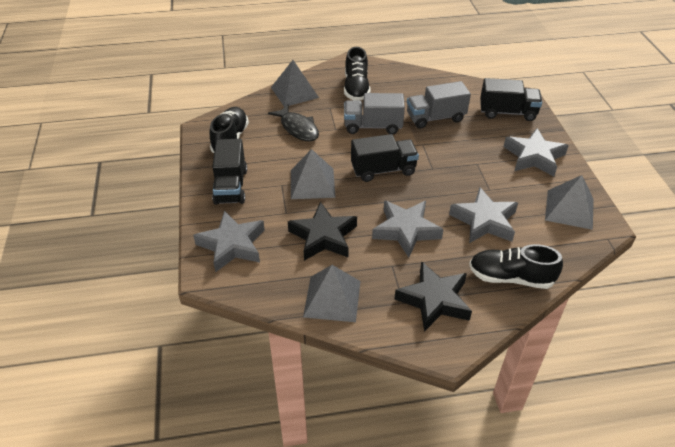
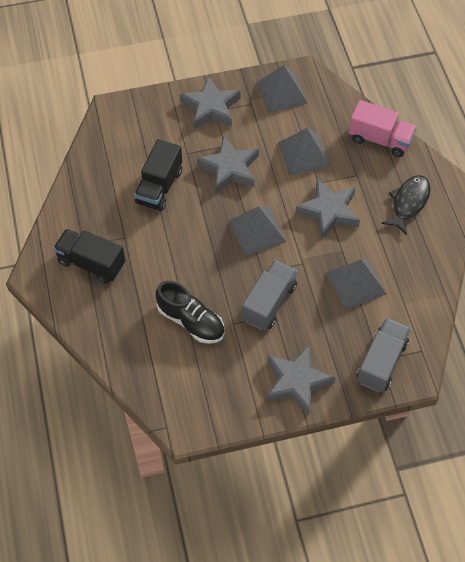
black shoe: [209,107,249,153] [344,47,370,101] [469,244,563,289] = 3 -> [156,281,224,344] = 1
black star: [288,202,357,261] [395,261,472,332] = 2 -> none = 0
black truck: [212,139,247,205] [351,134,419,182] [480,78,542,121] = 3 -> [53,229,125,284] [134,139,182,211] = 2
pink truck: none = 0 -> [349,100,417,157] = 1

